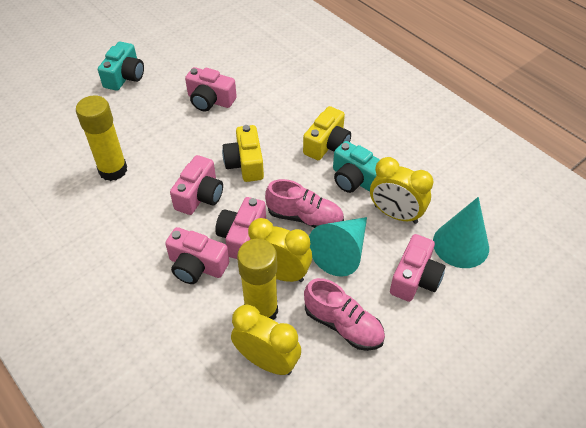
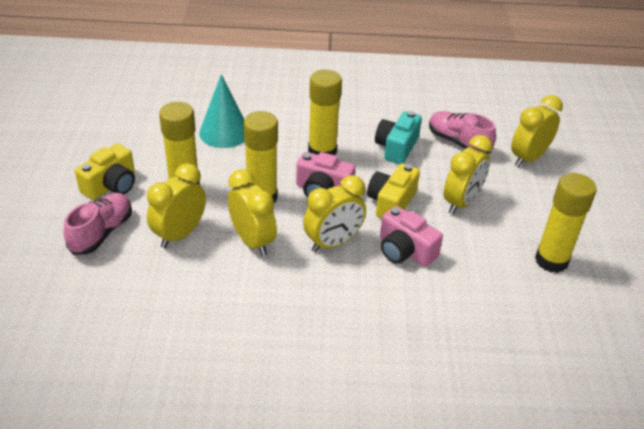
pink camera: [165,227,229,284] [170,155,223,215] [185,67,237,111] [215,197,266,259] [390,234,446,302] = 5 -> [296,152,356,198] [380,206,443,267] = 2
turquoise camera: [98,42,144,91] [333,141,380,193] = 2 -> [375,111,422,164] = 1
turquoise cone: [309,217,367,277] [433,197,489,268] = 2 -> [199,74,244,148] = 1
yellow clock: [231,305,301,375] [248,218,312,282] [370,157,433,224] = 3 -> [147,163,206,248] [228,169,277,256] [303,175,366,252] [444,135,493,214] [511,95,563,167] = 5
yellow glue stick: [76,95,127,181] [237,239,278,320] = 2 -> [159,102,200,184] [243,111,278,203] [308,70,342,155] [535,173,597,273] = 4

